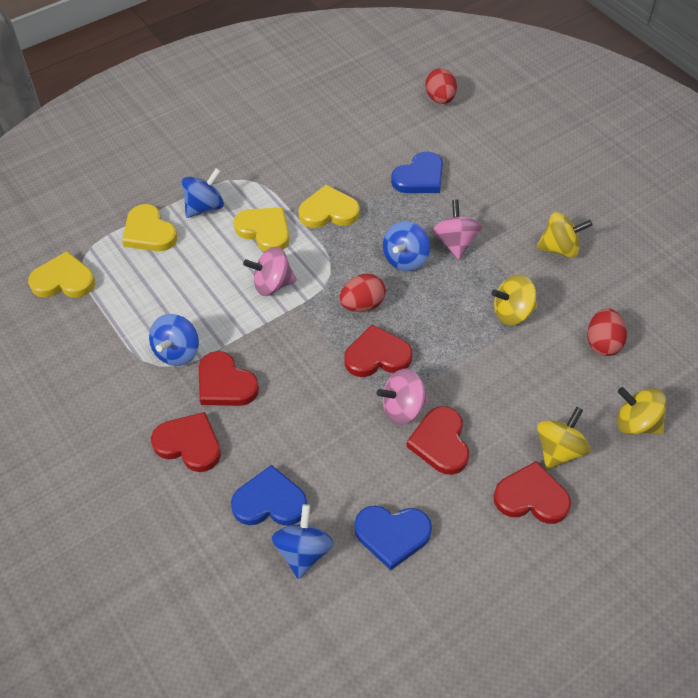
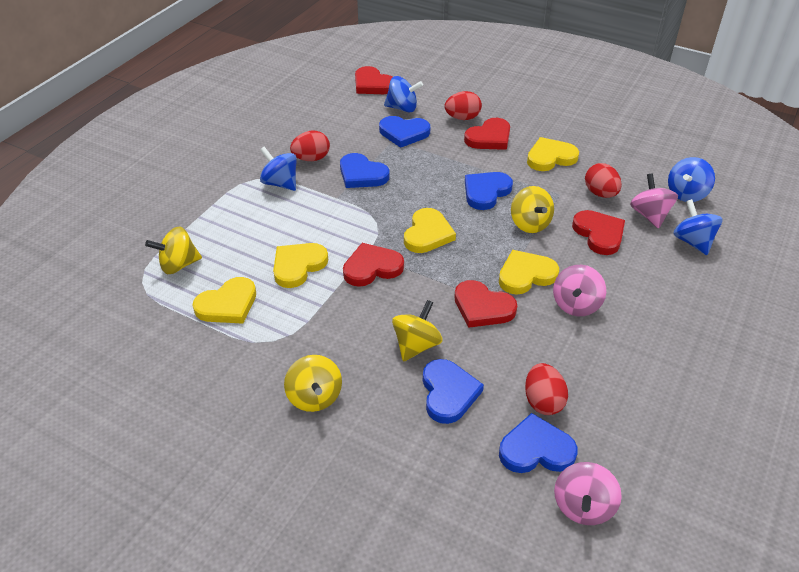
blue heart: [231,465,307,526] [354,506,432,570] [391,152,443,193] = 3 -> [340,153,390,188] [379,116,430,148] [423,359,484,424] [465,172,513,210] [499,413,578,473] = 5
red egg: [340,274,386,312] [425,68,457,104] [588,308,627,356] = 3 -> [290,130,330,161] [445,91,482,120] [525,363,568,415] [585,163,622,198] = 4
yellow heart: [28,251,95,298] [122,204,177,251] [234,208,289,252] [299,185,360,228] = 4 -> [193,277,256,324] [273,243,328,288] [404,208,456,253] [499,250,559,294] [527,137,579,171] = 5

